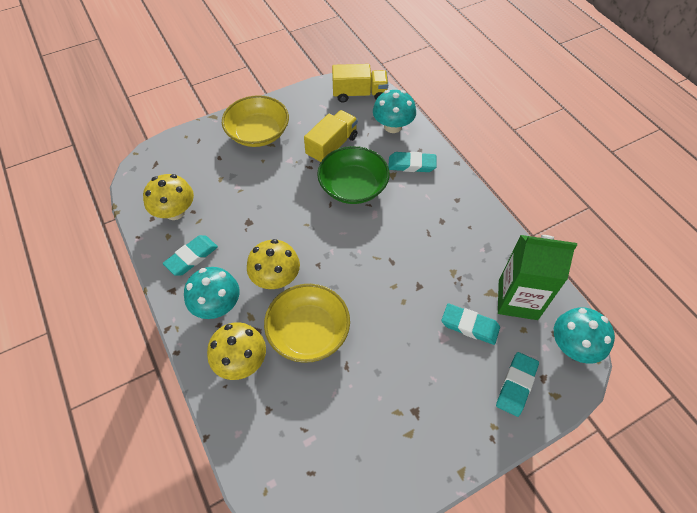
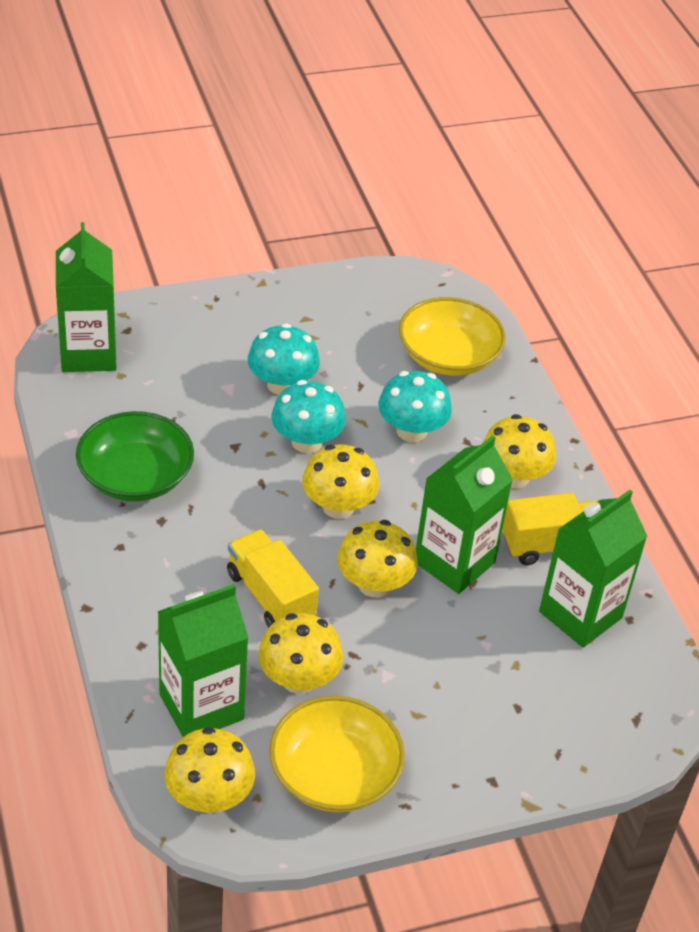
green carton: [498,235,577,320] = 1 -> [56,222,117,372] [157,584,249,737] [416,435,513,594] [539,490,647,648] = 4
turquoise eraser: [163,235,218,276] [388,152,436,172] [441,304,500,345] [496,352,539,417] = 4 -> none = 0
yellow mushroom: [143,174,194,220] [207,322,266,380] [247,239,300,289] = 3 -> [165,727,255,813] [258,613,343,694] [302,444,379,519] [337,520,418,597] [483,414,556,489] = 5

